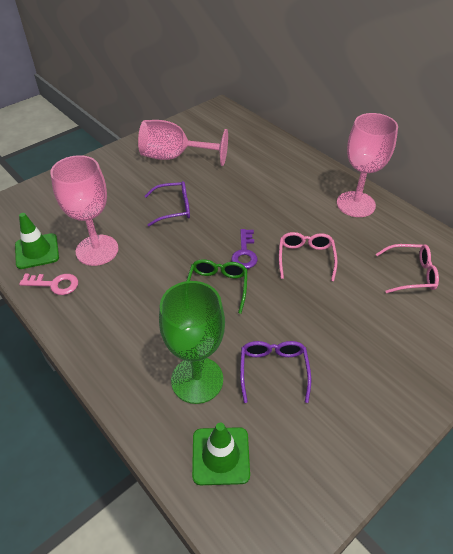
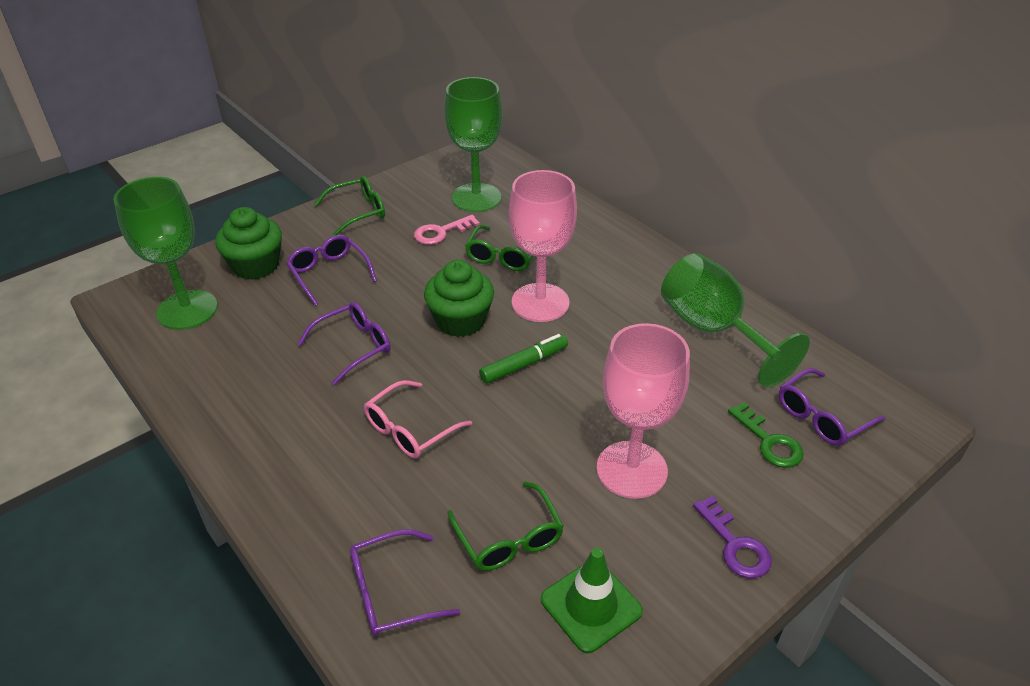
green cupcake: none = 0 -> [215,207,282,280] [424,260,494,337] = 2
green glasses: [187,259,247,314] = 1 -> [314,176,385,236] [447,482,564,571] [465,225,533,271] = 3
green goblet: [159,281,225,404] = 1 -> [113,177,218,330] [444,77,502,212] [661,253,810,387] = 3
green key: none = 0 -> [728,402,804,468] = 1
green marker: none = 0 -> [479,334,568,384] = 1
green traffic cone: [15,213,59,269] [192,423,250,485] = 2 -> [541,548,643,653] = 1
pink glasses: [279,232,338,281] [376,244,439,293] = 2 -> [364,380,472,458] = 1
pink goblet: [50,155,119,266] [138,120,228,166] [337,113,398,217] = 3 -> [509,170,577,322] [596,323,690,499] = 2
purple glasses: [145,181,190,227] [240,341,311,403] = 2 -> [286,235,377,306] [298,302,391,385] [350,529,460,636] [779,368,885,446] = 4

